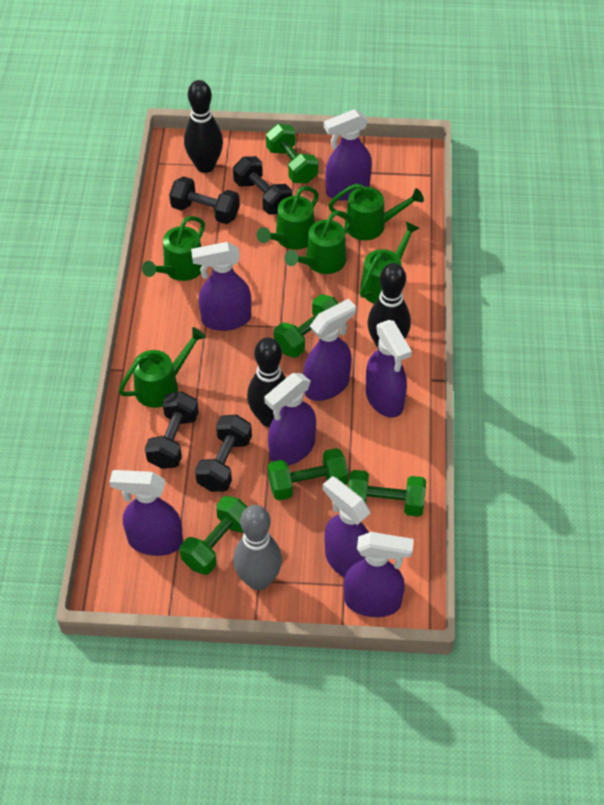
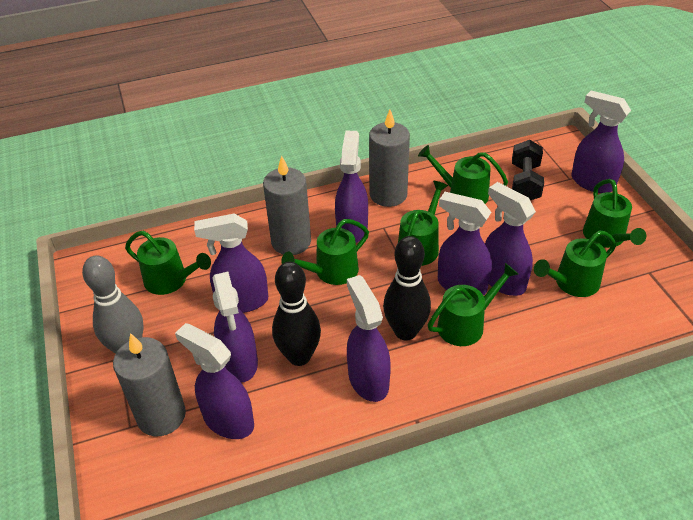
black bowling pin: [184,80,223,173] [247,337,286,427] [368,263,411,350] = 3 -> [272,262,321,366] [383,236,431,341] = 2
black dumbbell: [145,392,199,469] [169,176,240,224] [195,415,252,492] [233,156,292,215] = 4 -> [512,140,544,200] = 1
green dumbbell: [180,496,247,575] [266,124,318,184] [268,448,348,501] [274,294,339,358] [348,470,426,517] = 5 -> none = 0
green watering can: [119,327,206,408] [142,216,205,281] [257,186,319,250] [284,211,352,274] [328,184,424,240] [360,221,419,304] = 6 -> [125,231,211,295] [281,219,369,285] [398,181,448,266] [418,145,508,204] [428,263,519,346] [534,231,616,297] [583,179,646,248] = 7
grey candle: none = 0 -> [113,333,186,436] [263,156,311,255] [369,110,410,207] = 3

